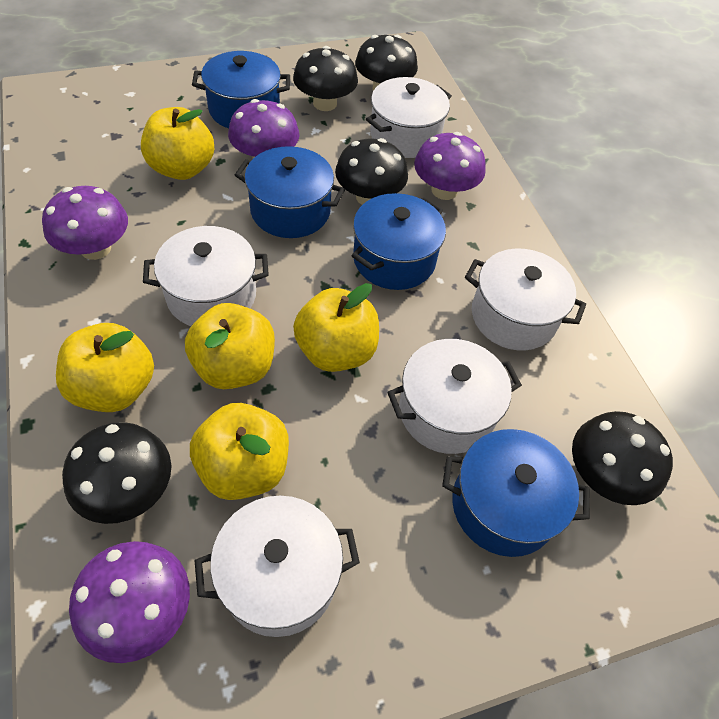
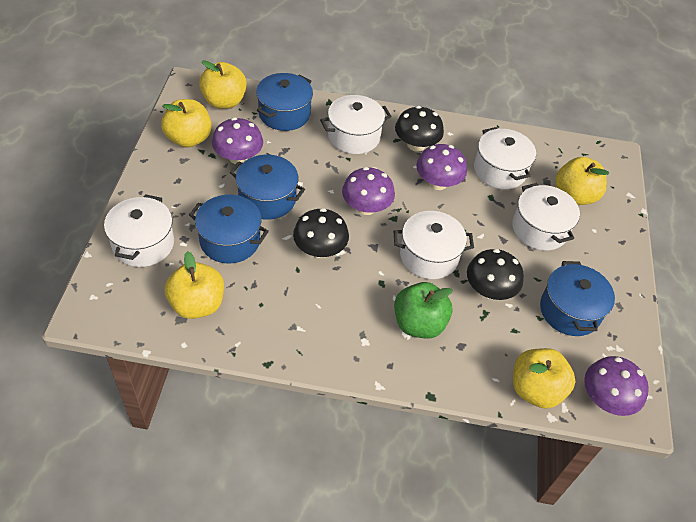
black mushroom: [62,422,171,524] [293,46,358,111] [335,138,408,205] [355,35,418,91] [572,411,673,505] = 5 -> [293,208,349,258] [395,106,444,152] [467,249,524,300] = 3
green apple: none = 0 -> [394,282,453,339] = 1

